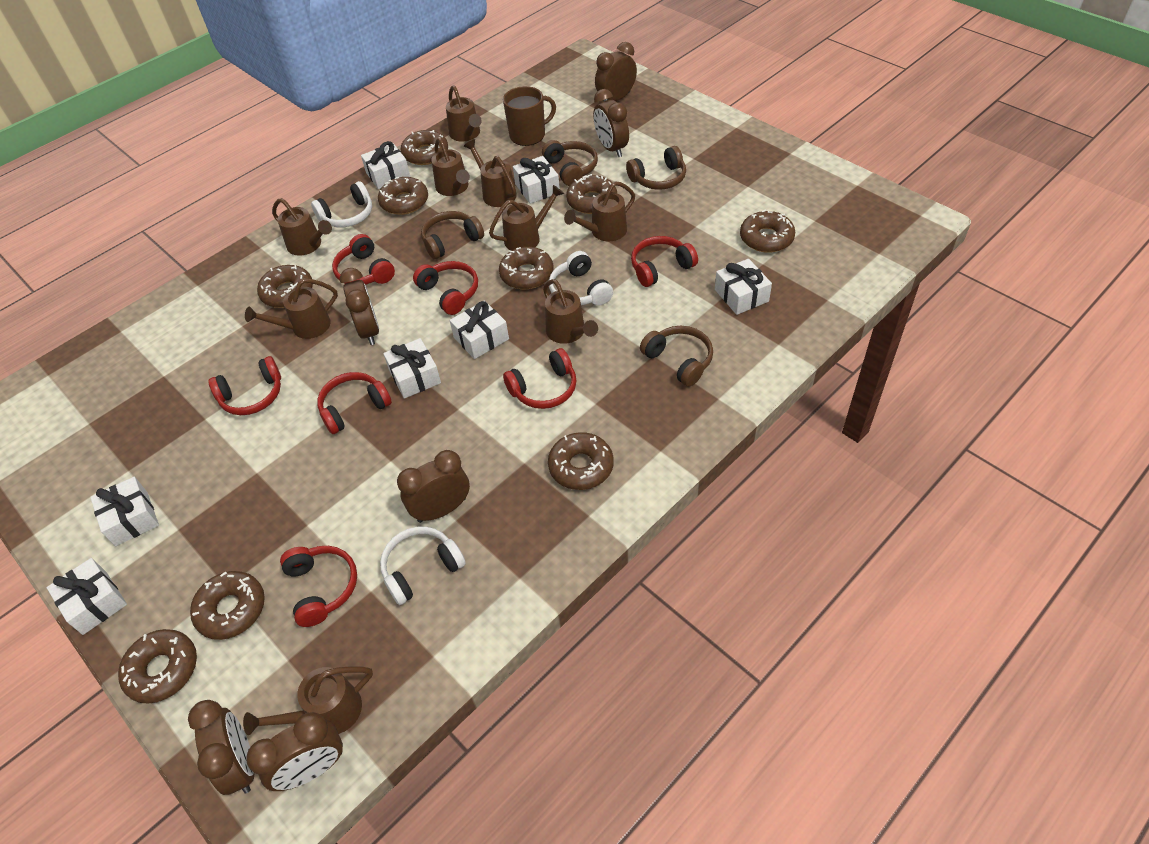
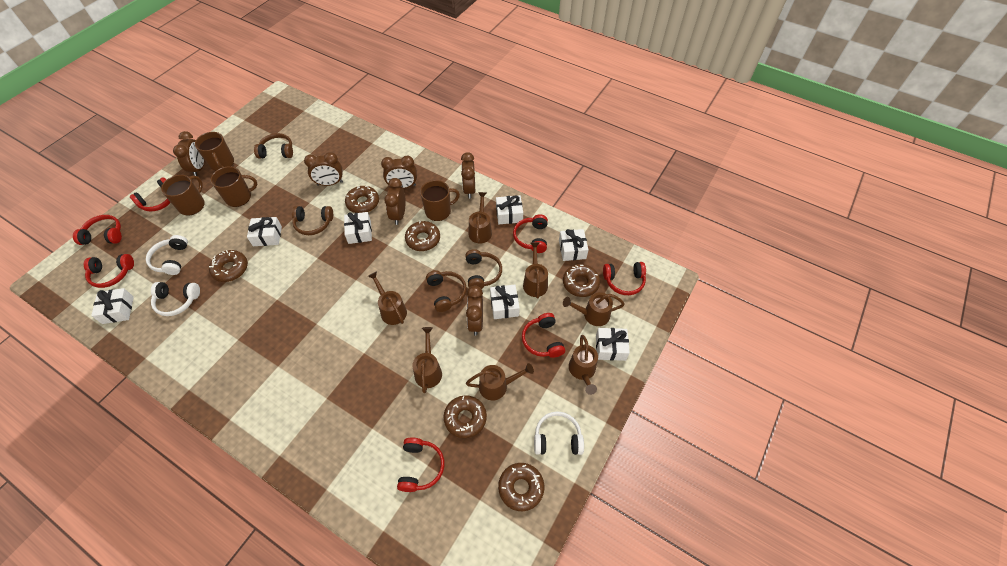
brown donut: [118,629,197,704] [190,571,265,640] [257,265,313,308] [378,177,428,215] [401,130,448,165] [499,247,554,289] [548,432,614,490] [566,174,617,214] [740,210,795,253] = 9 -> [209,250,248,282] [345,186,379,213] [405,221,440,251] [444,395,487,438] [498,463,544,511] [563,264,600,297] = 6
brown mug: [503,86,556,146] = 1 -> [161,175,205,215] [195,132,234,171] [211,166,257,207] [420,180,460,221] = 4
brown watering can: [243,666,373,735] [245,279,338,339] [272,198,332,256] [431,138,470,196] [446,85,482,142] [464,139,517,207] [489,185,564,251] [543,279,598,344] [564,182,635,242] = 9 -> [368,271,407,325] [412,327,442,393] [466,363,534,401] [469,192,492,244] [523,242,548,299] [563,292,625,326] [569,335,598,395] = 7

